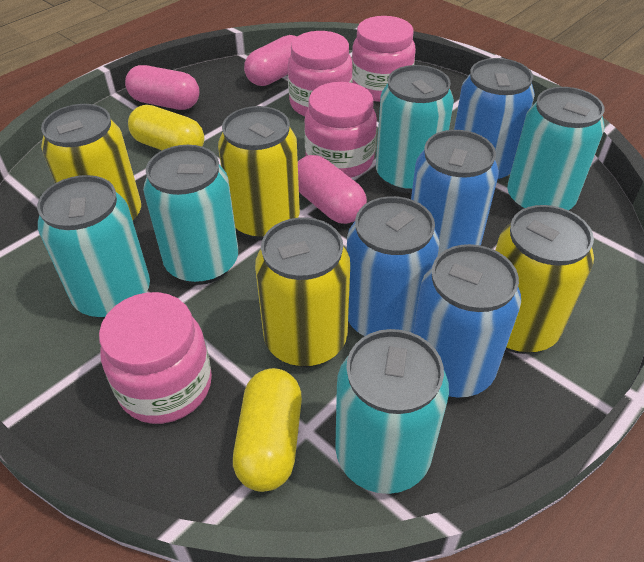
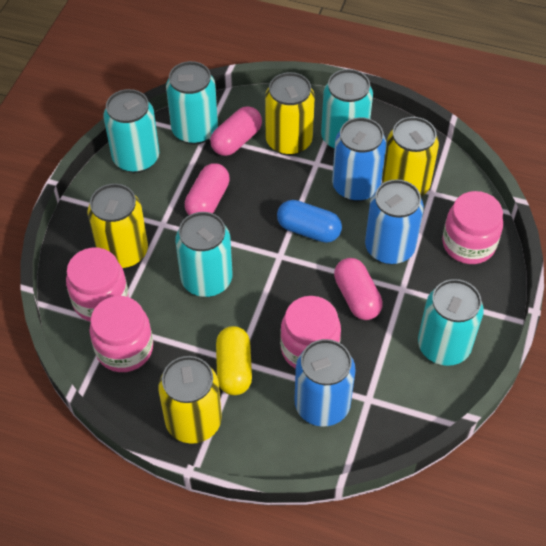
blue can: [347,196,440,337] [411,130,499,257] [413,244,521,398] [454,58,535,182] = 4 -> [295,339,356,427] [332,117,387,202] [365,179,424,265] = 3
blue capsule: none = 0 -> [277,200,342,243] = 1
yellow capsule: [128,105,204,150] [233,368,302,492] = 2 -> [216,326,252,395] = 1

